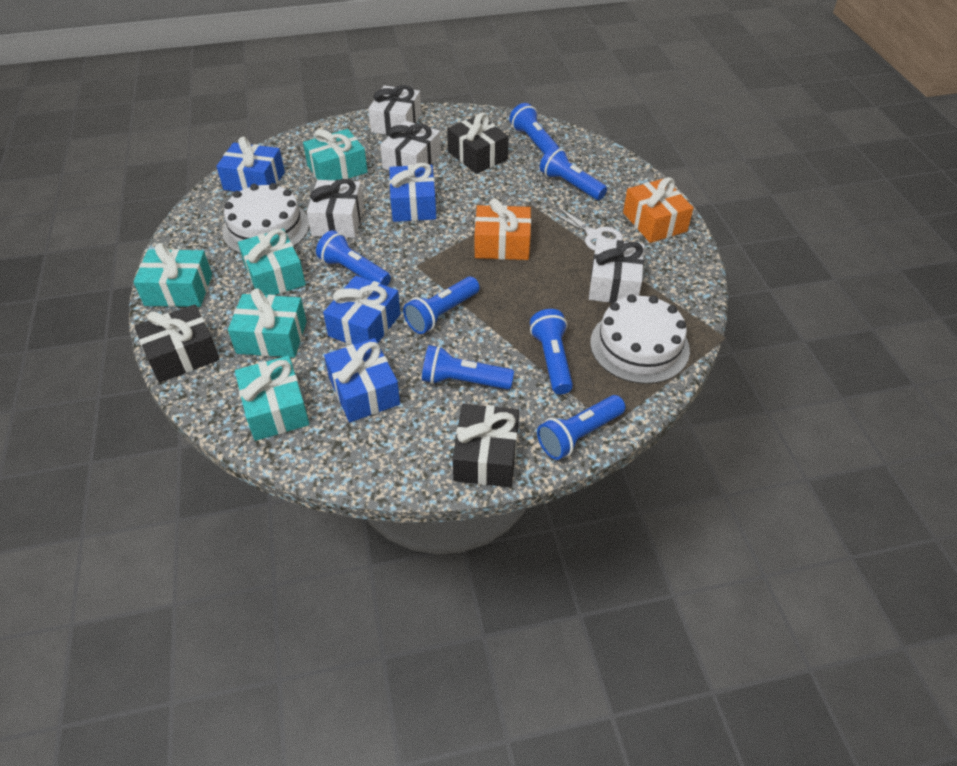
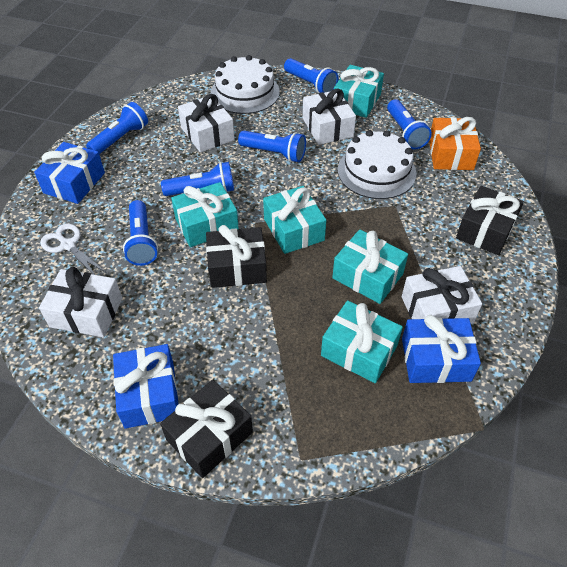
blue flashlight: [316,230,391,286] [403,277,480,334] [422,345,514,390] [509,103,559,154] [530,309,573,395] [537,395,625,460] [540,146,607,200] = 7 -> [86,102,148,154] [123,200,158,266] [161,162,234,196] [238,131,306,162] [284,58,338,93] [387,99,432,149] = 6
blue gift: [216,137,285,192] [323,275,401,345] [324,338,400,422] [389,163,436,222] = 4 -> [34,142,105,204] [113,344,179,429] [402,315,481,383] = 3
orange gift: [475,199,531,260] [623,177,694,243] = 2 -> [429,117,481,170] = 1

